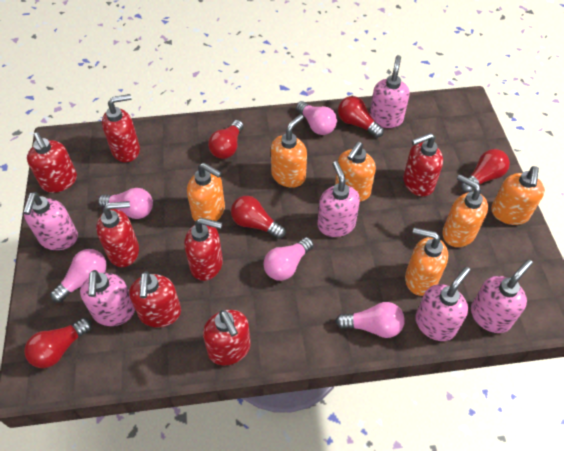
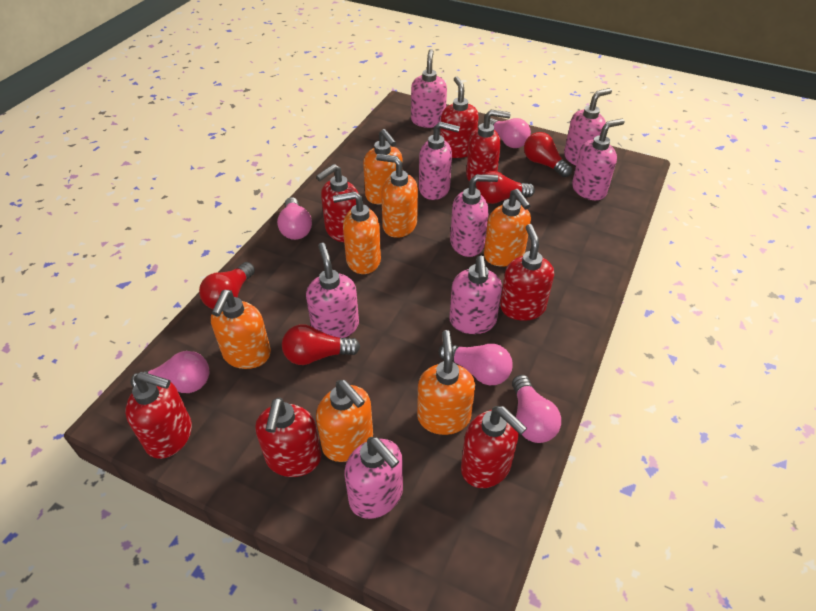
orange soap dispenser: [187,163,225,221] [271,114,307,188] [335,142,376,202] [405,228,448,296] [442,174,488,247] [491,166,545,225] = 6 -> [211,290,271,369] [316,380,373,462] [333,192,381,274] [363,129,403,205] [376,154,418,238] [417,330,475,435] [484,189,531,267] = 7
pink soap dispenser: [23,192,78,250] [80,270,135,326] [317,161,360,237] [370,55,409,128] [415,267,471,341] [471,259,533,333] = 6 -> [306,242,359,338] [345,437,403,519] [411,49,447,128] [419,121,460,200] [449,256,502,334] [450,174,498,257] [564,88,612,165] [572,119,625,200] = 8
red light bulb: [24,318,92,368] [208,120,244,159] [231,196,286,239] [338,96,384,138] [461,149,510,193] = 5 -> [199,262,255,309] [282,324,360,365] [476,171,535,204] [524,132,572,177] = 4

